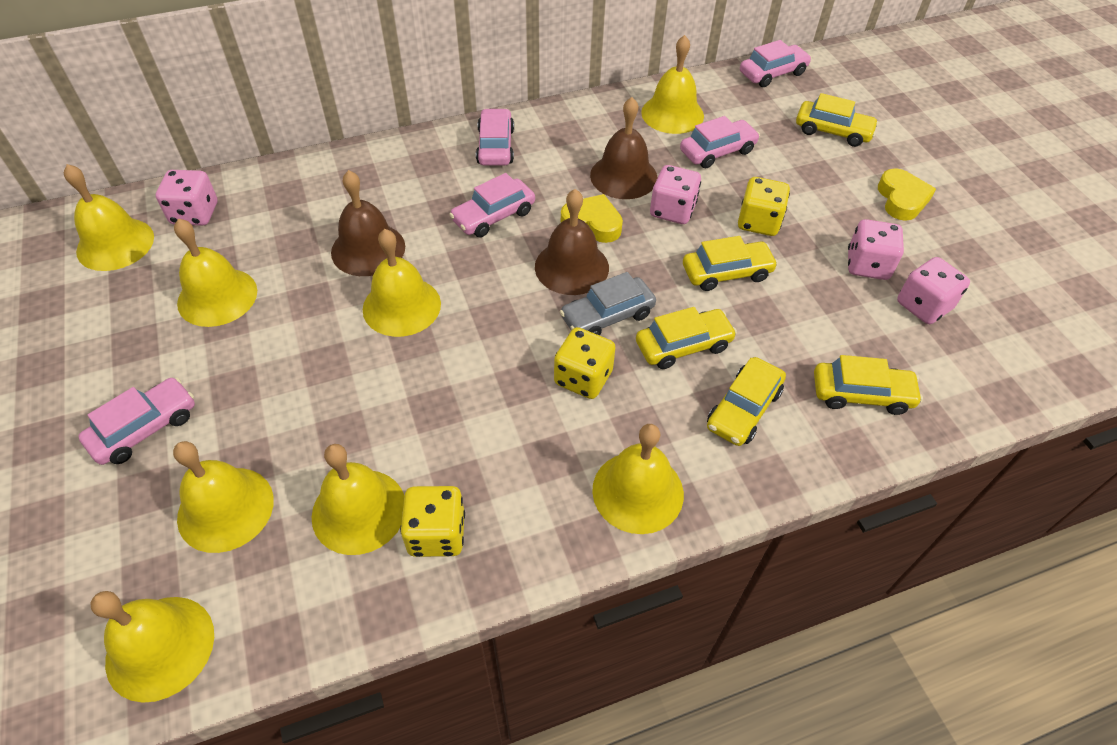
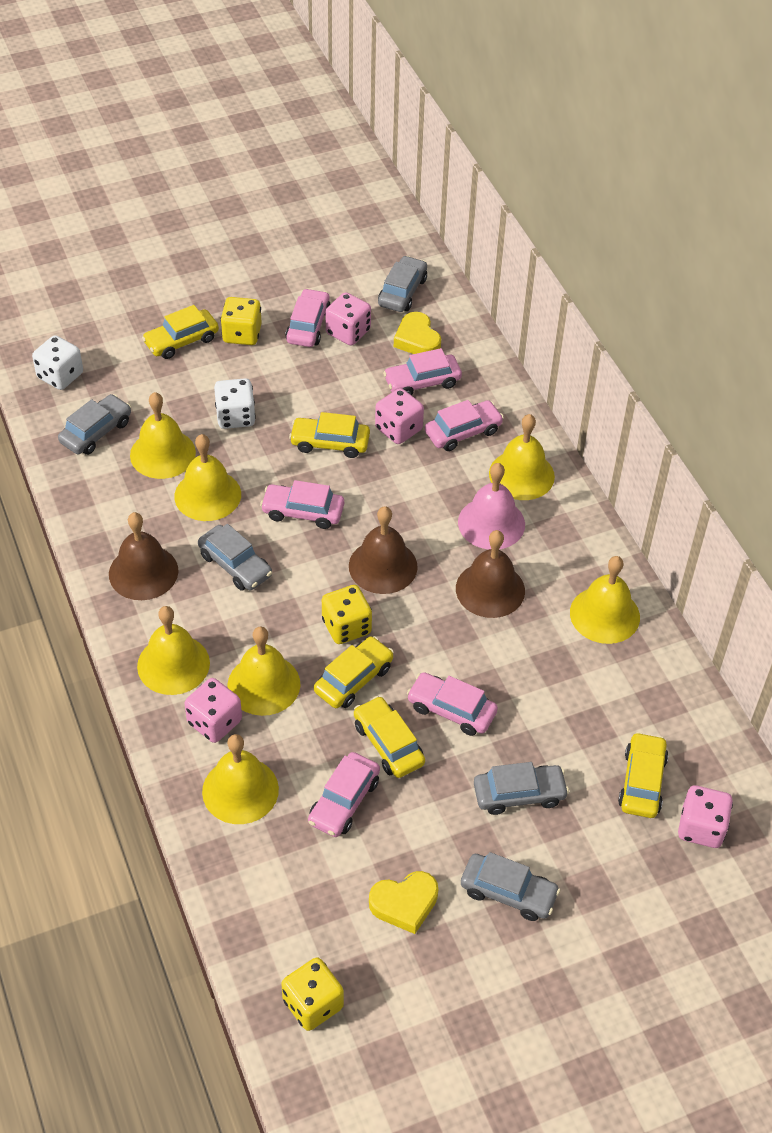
grey car: [560,272,656,336] = 1 -> [58,394,131,455] [198,524,272,591] [378,256,427,312] [461,852,560,921] [474,762,569,815] = 5
pink bell: none = 0 -> [458,463,525,549] = 1
pink car: [78,378,195,465] [449,173,535,237] [476,108,514,166] [680,116,760,169] [740,40,812,87] = 5 -> [260,480,344,529] [285,288,330,347] [308,752,380,837] [383,348,462,395] [407,672,498,736] [425,400,504,451] = 6
white dice: none = 0 -> [32,335,83,390] [214,378,256,429] = 2
yellow bell: [64,164,154,271] [90,591,214,703] [173,441,274,553] [174,219,257,327] [312,444,404,555] [363,229,441,337] [592,424,684,534] [641,35,704,134] = 8 -> [130,392,196,479] [137,606,210,695] [174,434,241,521] [202,734,279,824] [227,626,300,716] [489,414,555,500] [570,556,640,644] = 7

